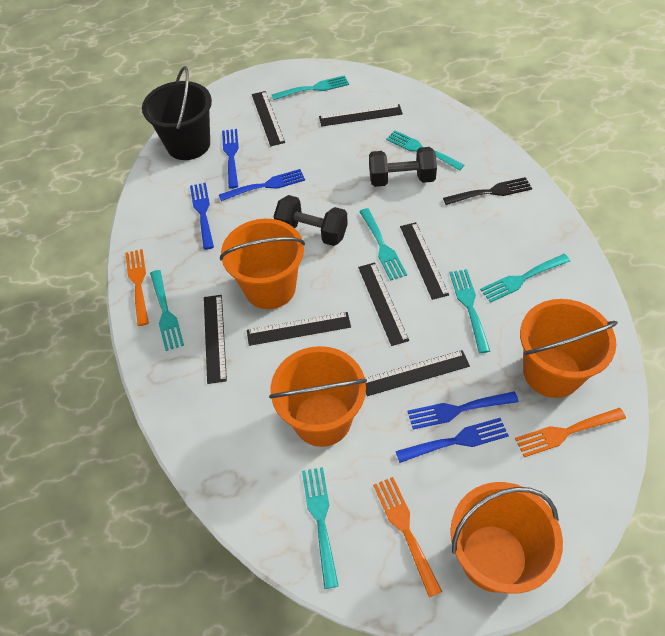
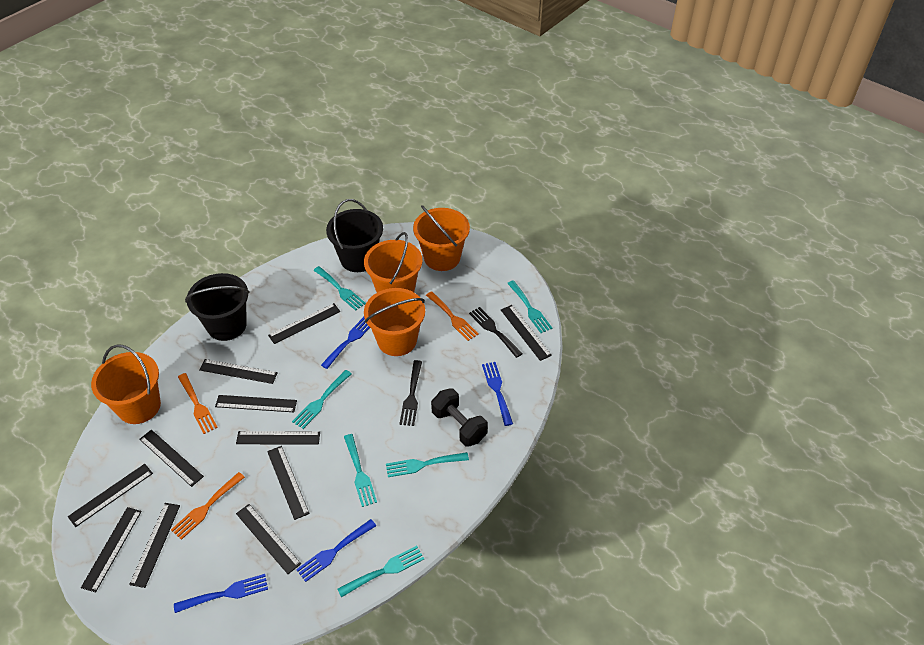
black bucket: [142,66,212,160] = 1 -> [185,273,249,341] [326,199,383,272] = 2
black dumbbell: [274,195,348,246] [369,147,437,187] = 2 -> [431,388,488,447] = 1
black fork: [443,177,532,205] = 1 -> [399,360,422,426] [469,307,523,358] = 2
black ruler: [204,295,227,384] [247,312,351,346] [252,91,285,146] [319,104,403,127] [358,262,409,346] [365,350,470,396] [400,222,449,300] = 7 -> [68,464,153,527] [81,507,142,593] [129,503,180,588] [139,430,204,487] [199,359,278,384] [215,395,297,412] [236,431,320,445] [236,504,301,574] [267,446,310,520] [268,303,340,344] [501,305,552,361] = 11
blue fork: [190,183,214,250] [219,169,305,201] [222,129,239,189] [396,418,509,463] [407,391,519,430] = 5 -> [174,574,268,613] [296,519,376,582] [321,317,370,369] [482,362,513,426] = 4
turquoise fork: [150,270,184,351] [272,75,349,100] [302,467,339,589] [359,208,407,281] [386,130,464,171] [449,269,490,353] [480,254,570,303] = 7 -> [292,370,352,429] [313,266,366,311] [338,546,424,598] [344,434,377,507] [386,452,469,477] [507,280,553,333] = 6

